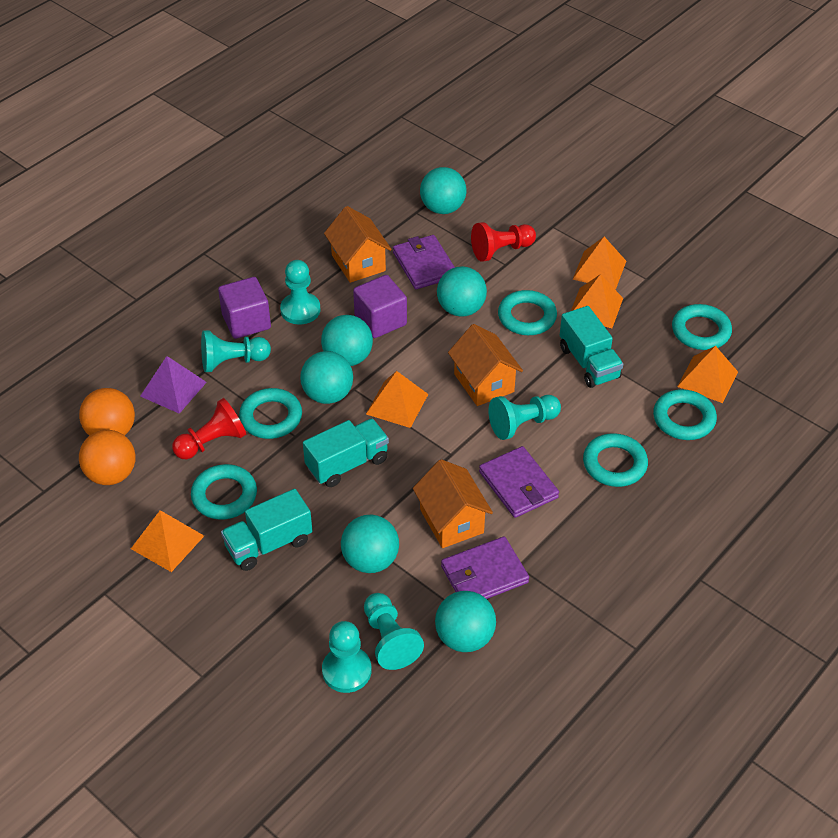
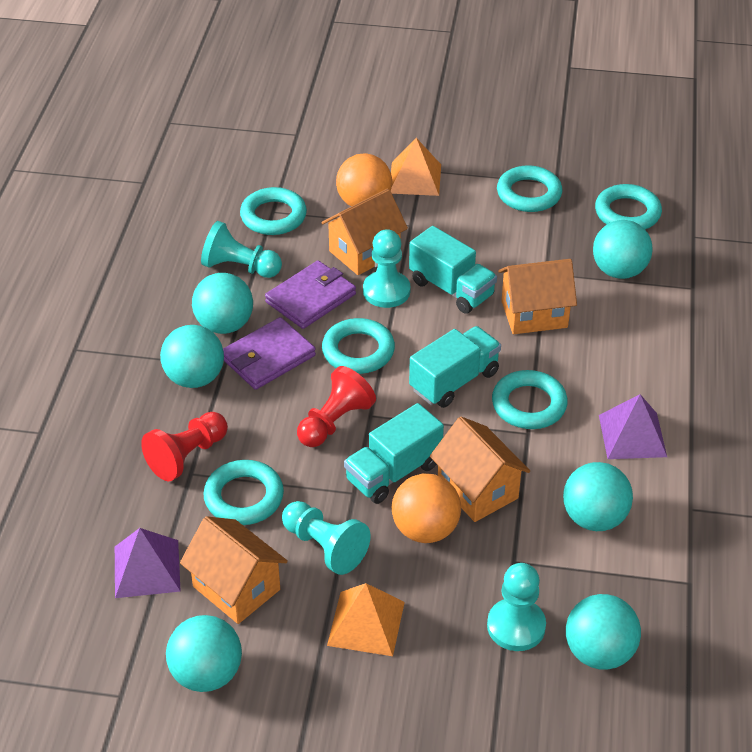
orange house: [324,206,392,283] [413,459,493,548] [448,324,523,406] = 3 -> [180,516,288,624] [321,188,408,275] [430,417,530,522] [498,259,577,334] = 4
orange pyramid: [131,510,204,572] [366,371,428,428] [571,274,623,328] [573,237,626,290] [677,346,738,403] = 5 -> [327,583,405,656] [391,138,441,196] = 2
purple cube: [218,277,271,339] [353,275,407,338] = 2 -> none = 0
purple pyramid: [140,356,207,414] = 1 -> [115,528,181,598] [599,394,667,459] = 2
purple wallet: [393,235,455,289] [441,537,529,599] [479,446,559,518] = 3 -> [223,317,316,390] [265,260,356,329] = 2
turquoise pawn: [201,330,271,372] [280,260,320,325] [322,621,371,693] [364,593,424,670] [488,395,561,440] = 5 -> [201,221,282,278] [282,501,371,575] [363,229,410,308] [487,563,546,651] = 4

